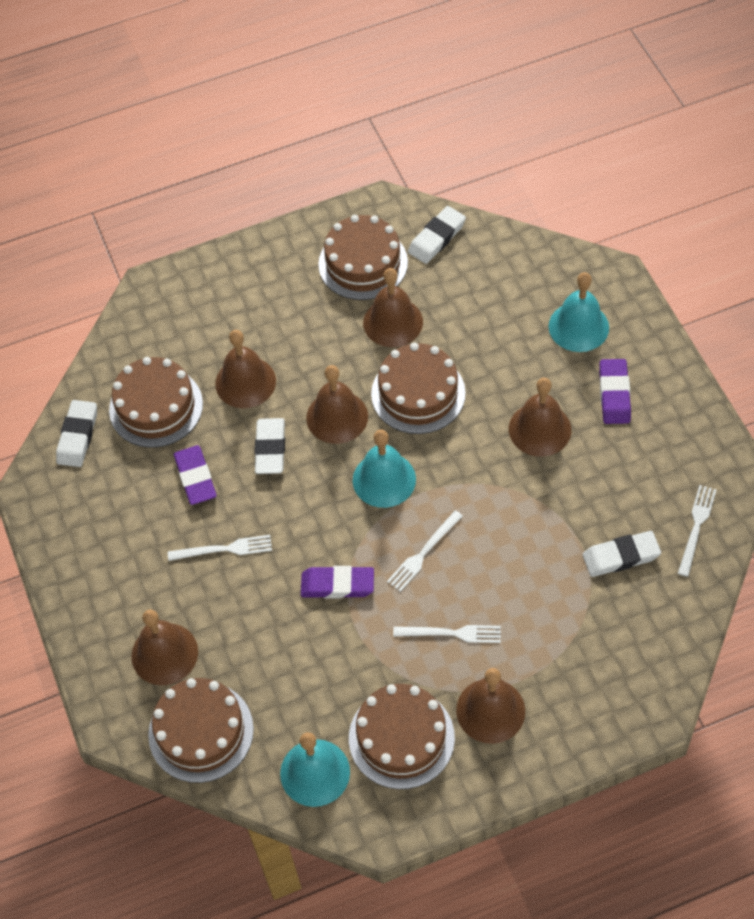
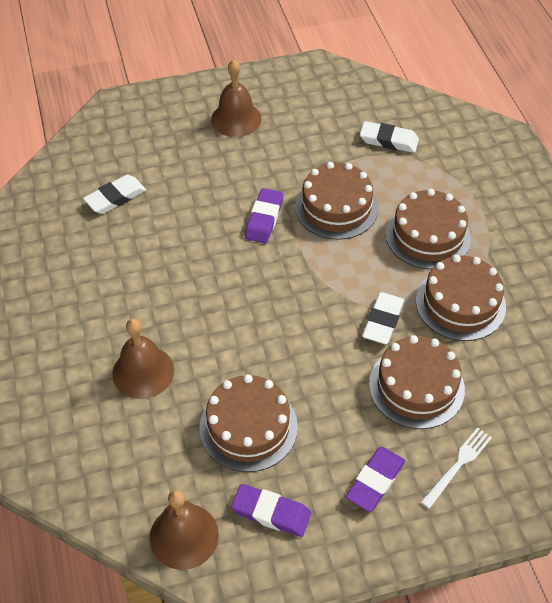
brown bell: [131,609,198,685] [215,330,276,408] [306,365,368,444] [363,268,423,347] [456,668,525,744] [509,377,571,457] = 6 -> [112,319,174,399] [150,490,219,570] [211,60,262,137] = 3
turquoise bell: [280,732,350,807] [353,429,416,508] [549,272,609,352] = 3 -> none = 0
white eraser: [56,400,97,467] [254,418,285,474] [408,206,466,264] [583,531,661,577] = 4 -> [83,175,146,214] [360,121,419,153] [362,292,404,344] = 3
white fork: [168,535,272,561] [387,510,463,592] [393,625,501,643] [678,485,717,577] = 4 -> [421,427,492,509] = 1

